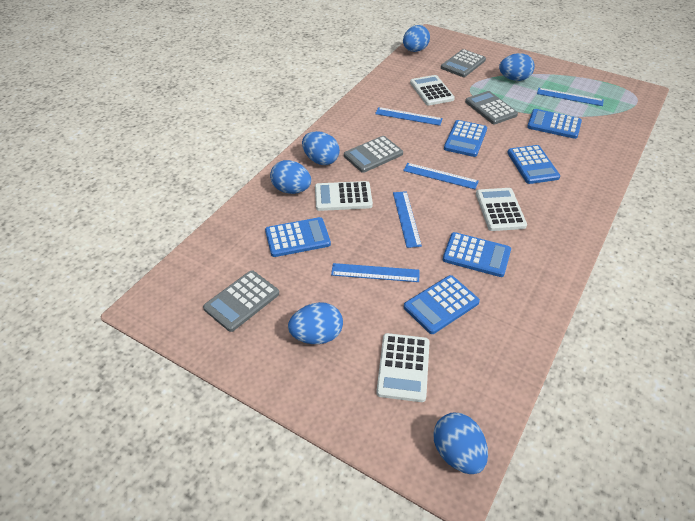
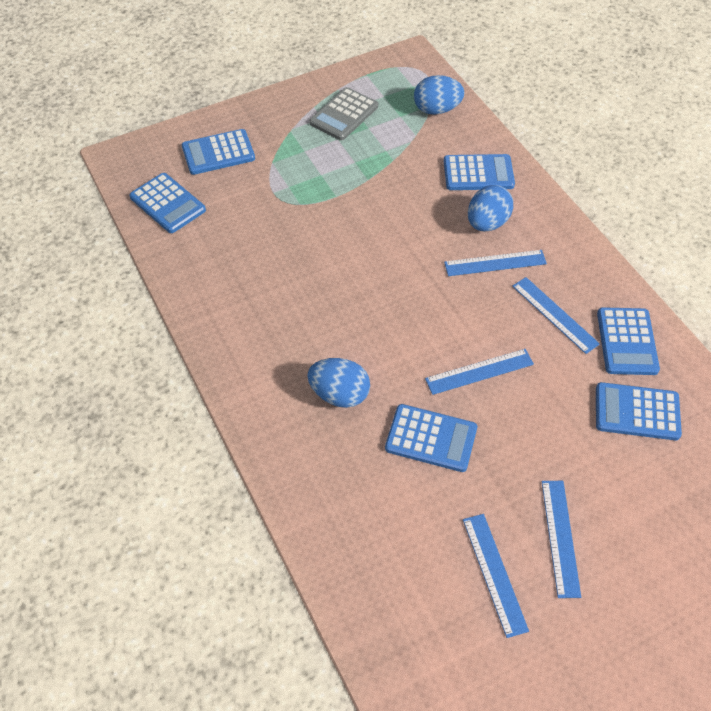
blue egg: [270,160,311,194] [288,302,343,344] [302,131,340,165] [403,25,430,52] [433,412,488,474] [499,53,534,81] = 6 -> [307,358,370,408] [414,75,464,115] [468,185,513,231] = 3
grey calculator: [203,270,279,332] [344,136,403,173] [441,49,486,77] [465,91,518,124] = 4 -> [309,87,378,141] = 1
white calculator: [315,181,373,211] [376,333,430,402] [410,75,455,106] [476,188,527,231] = 4 -> none = 0

